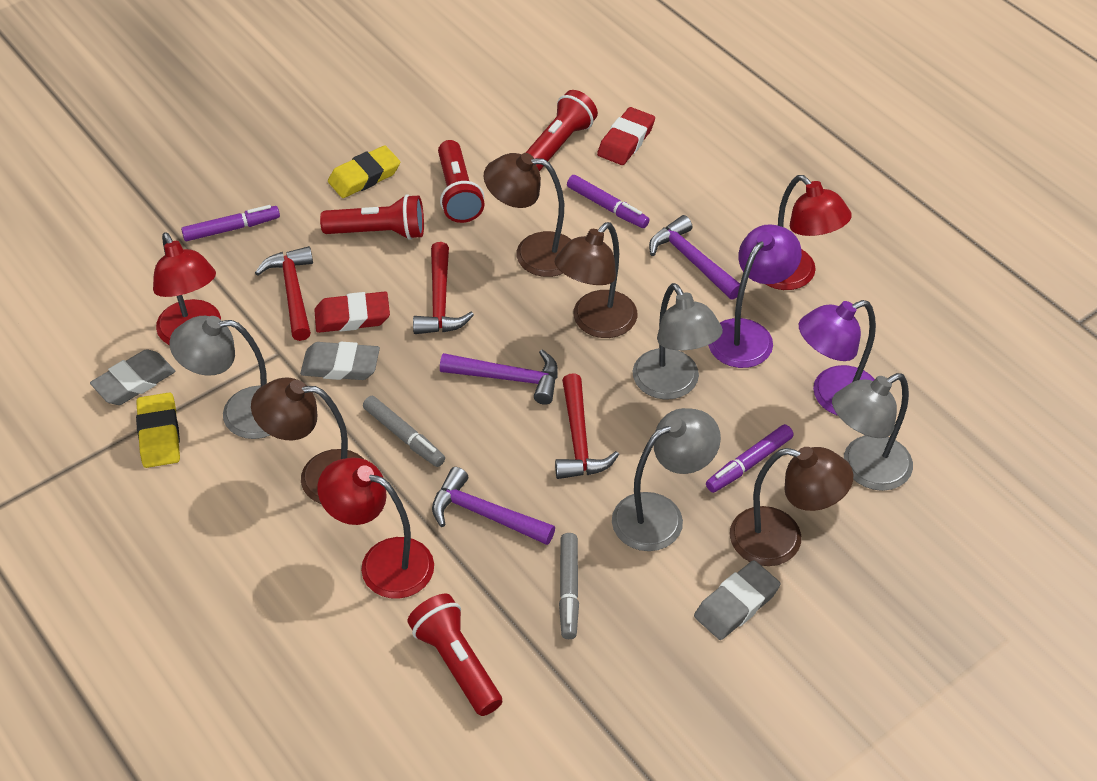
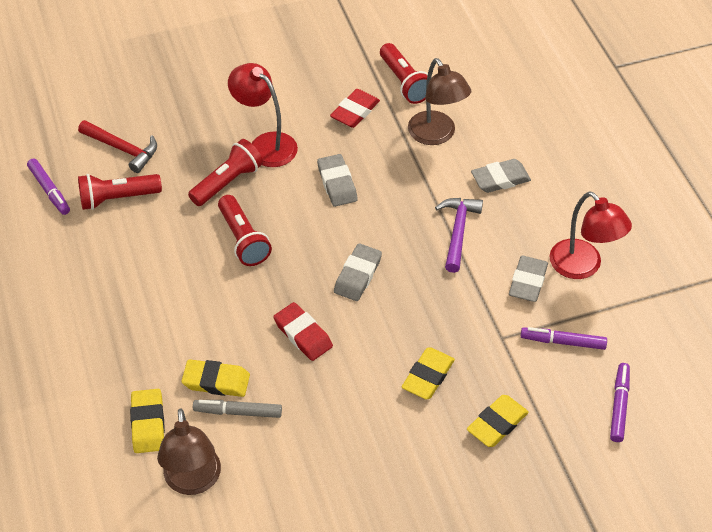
brown lamp: [251,377,364,504] [484,153,571,277] [555,222,637,338] [730,447,853,566] = 4 -> [157,408,221,495] [408,58,471,145] = 2
grey eraser: [90,349,175,405] [300,342,380,380] [694,560,781,640] = 3 -> [317,154,357,207] [334,243,382,301] [471,159,531,193] [509,256,548,302] = 4
grey lamp: [169,316,270,439] [612,408,721,551] [633,283,723,400] [832,373,913,491] = 4 -> none = 0
grey marker: [363,396,445,467] [559,533,579,639] = 2 -> [193,400,282,418] = 1
purple hammer: [432,467,555,545] [440,349,558,405] [649,215,740,299] = 3 -> [435,198,483,273] = 1
purple lamp: [708,224,802,368] [799,300,876,416] = 2 -> none = 0
red hammer: [255,246,313,341] [413,242,474,334] [555,373,619,479] = 3 -> [78,120,157,173] = 1
red lamp: [153,232,221,345] [317,458,434,599] [766,175,852,290] = 3 -> [228,63,298,167] [550,191,632,279] = 2
yellow eraser: [136,392,180,468] [328,145,400,198] = 2 -> [130,389,165,453] [181,359,250,397] [402,347,455,399] [467,395,529,447] = 4

